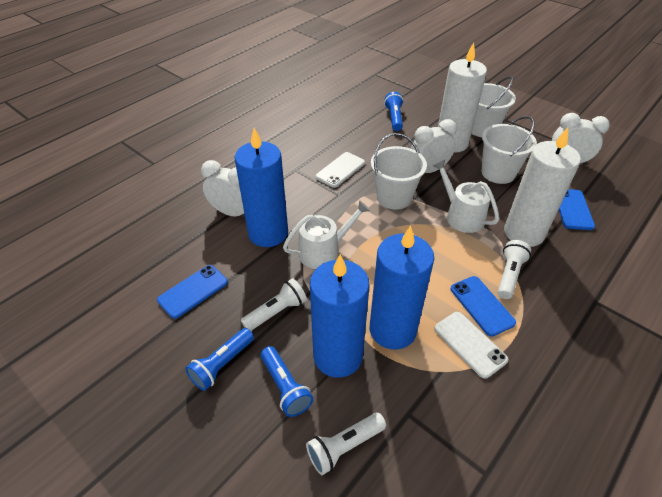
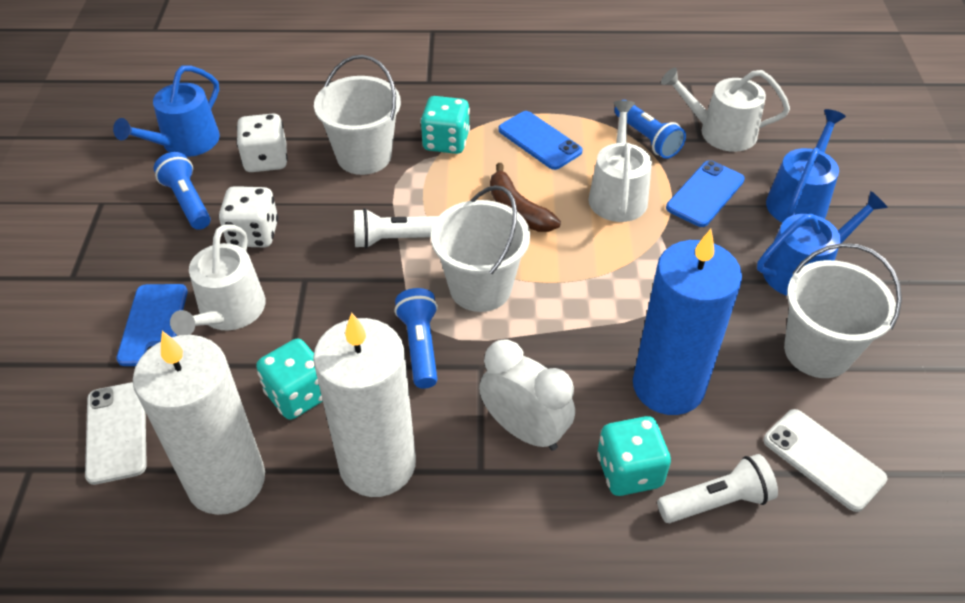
blue candle: [235,128,288,247] [310,254,370,378] [370,225,434,350] = 3 -> [633,229,742,415] = 1
blue watering can: none = 0 -> [113,65,220,157] [757,191,888,296] [766,109,846,223] = 3
brown banana: none = 0 -> [490,163,561,232] = 1
turquoise dice: none = 0 -> [256,339,323,420] [420,96,470,154] [597,416,671,496] = 3
white clock: [201,160,245,216] [411,119,457,173] [552,113,610,165] = 3 -> [479,339,575,451] = 1
white dice: none = 0 -> [219,186,278,247] [236,114,288,172] = 2
white flashlight: [241,278,307,331] [306,413,386,475] [498,240,531,299] = 3 -> [354,208,439,248] [657,454,778,523] = 2
white watering can: [283,200,370,269] [433,160,499,233] = 2 -> [170,224,265,336] [588,100,652,222] [661,68,790,152] = 3

